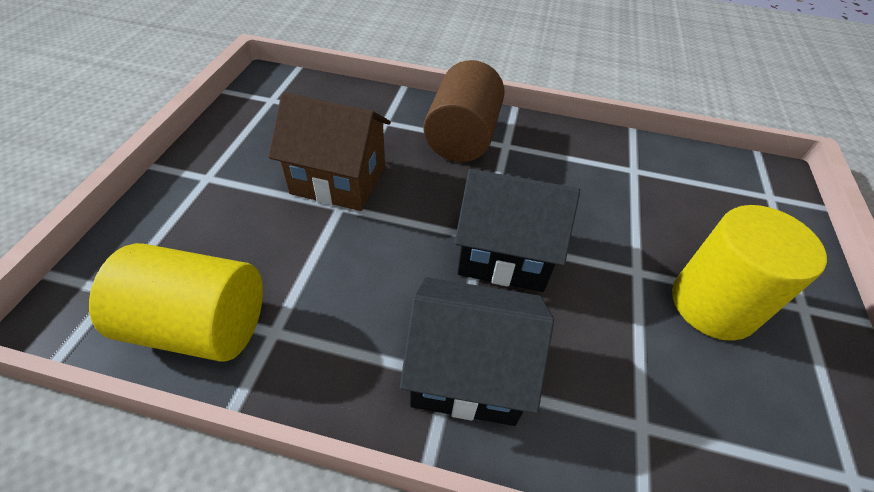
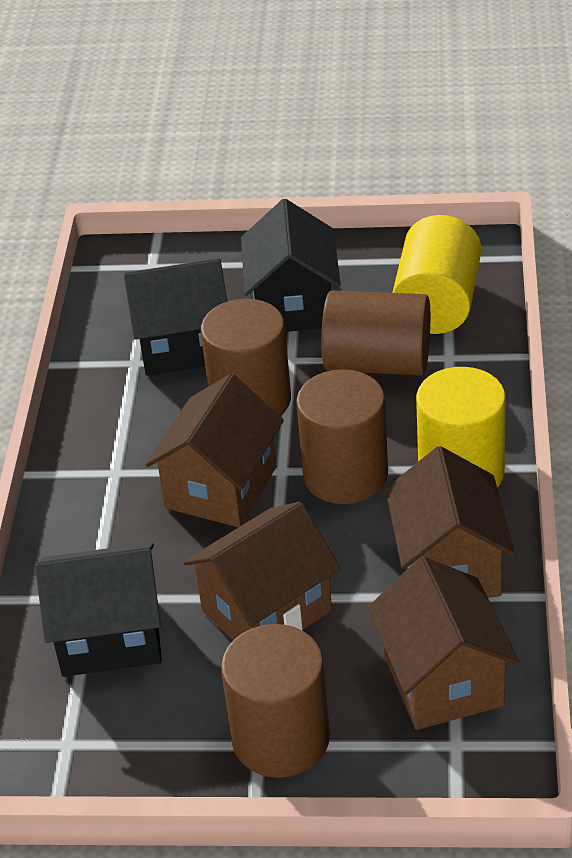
black house: [400,277,554,426] [455,169,580,292] = 2 -> [35,542,162,677] [124,258,227,376] [241,199,341,332] = 3
brown cylinder: [423,60,505,162] = 1 -> [201,299,291,416] [221,624,330,778] [296,369,388,504] [321,290,430,376] = 4
brown house: [268,92,391,211] = 1 -> [145,374,284,527] [183,502,341,640] [368,556,519,730] [385,446,515,598] = 4

